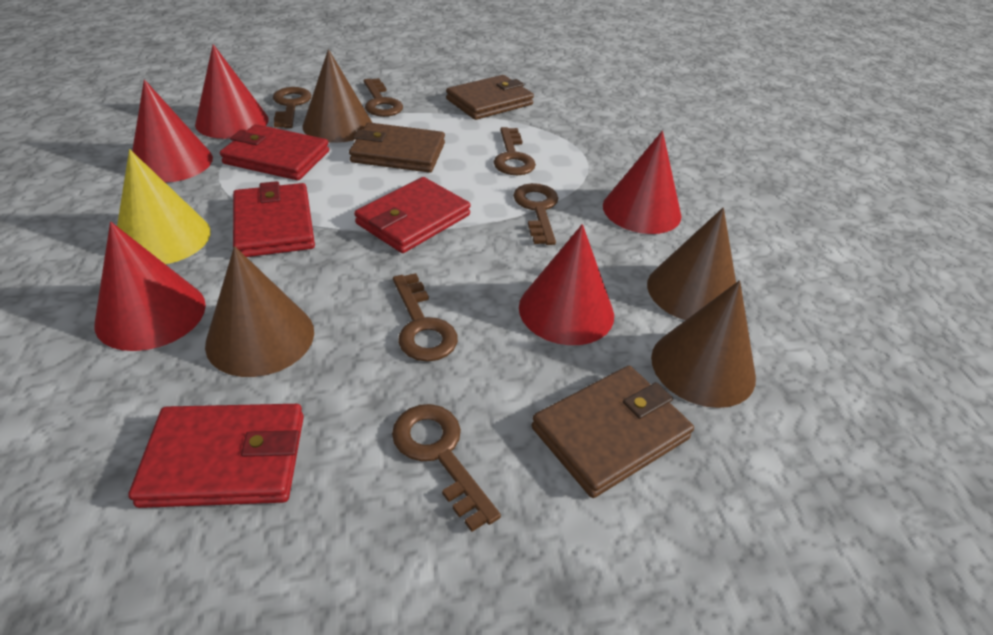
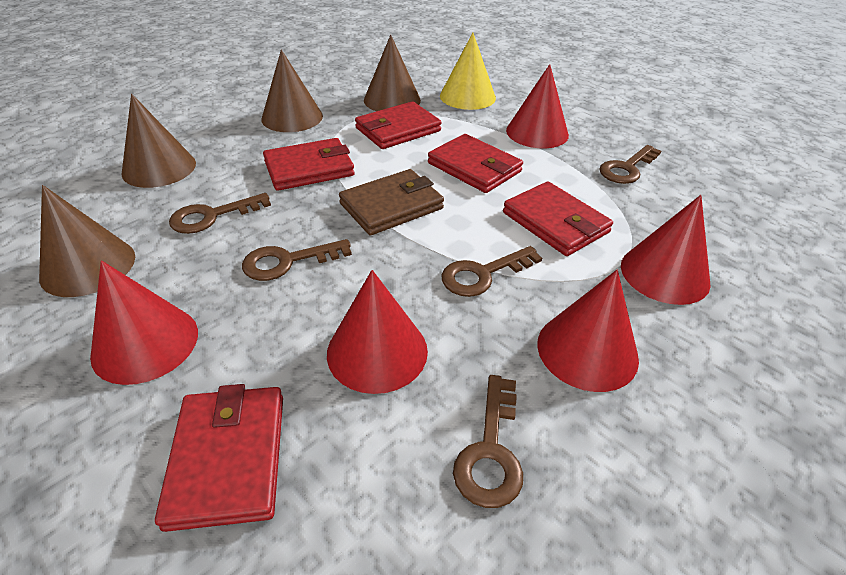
brown key: [273,87,311,128] [364,78,403,117] [392,404,501,532] [393,273,458,362] [494,127,536,175] [513,183,558,245] = 6 -> [169,193,271,234] [242,239,352,281] [441,246,542,297] [453,375,523,508] [599,145,661,184] = 5
brown wallet: [349,122,445,173] [446,75,534,120] [532,366,694,498] = 3 -> [339,169,444,235] = 1
red wallet: [128,404,304,508] [220,124,329,180] [233,181,315,257] [354,177,471,253] = 4 -> [155,384,283,532] [263,138,355,191] [355,101,442,149] [428,134,523,193] [503,181,613,256] = 5

